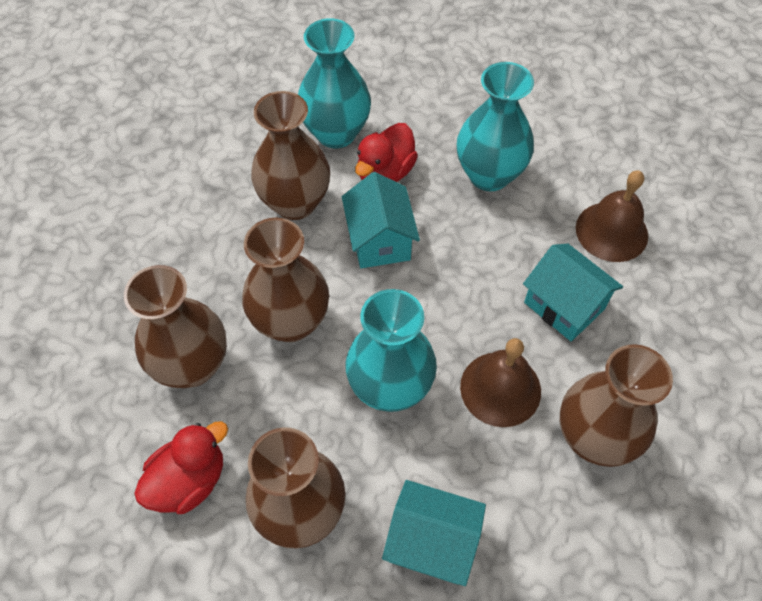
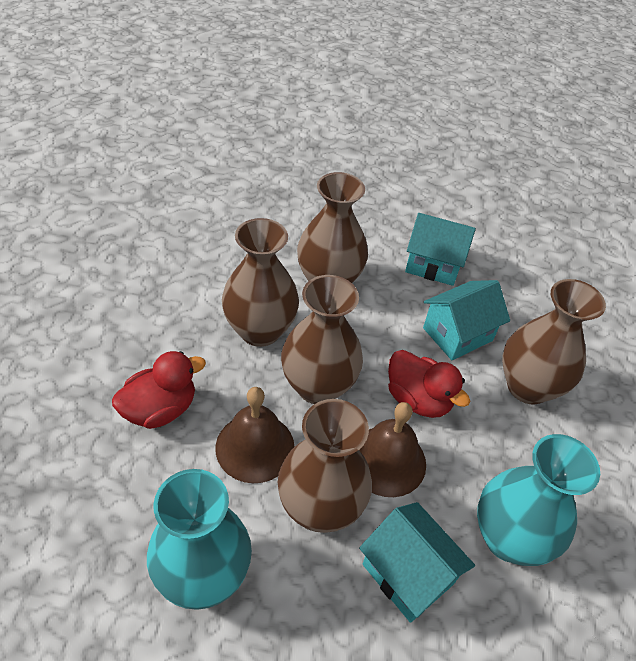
turquoise vase: [298,18,371,149] [346,289,437,412] [457,62,534,191] = 3 -> [147,469,252,610] [477,434,600,566] = 2

